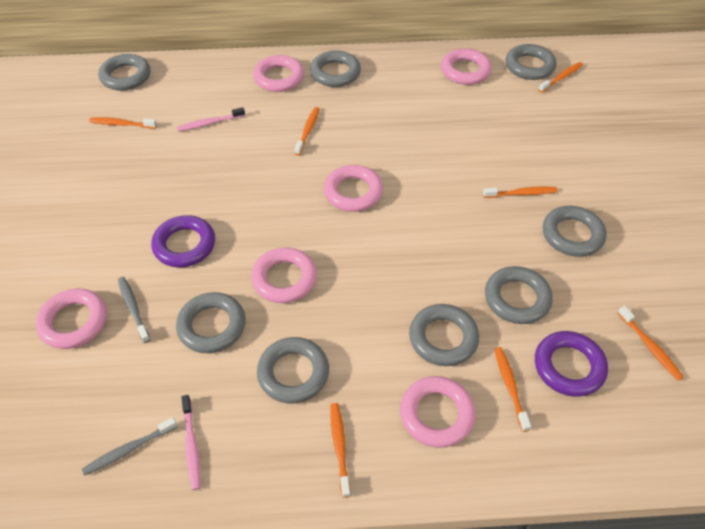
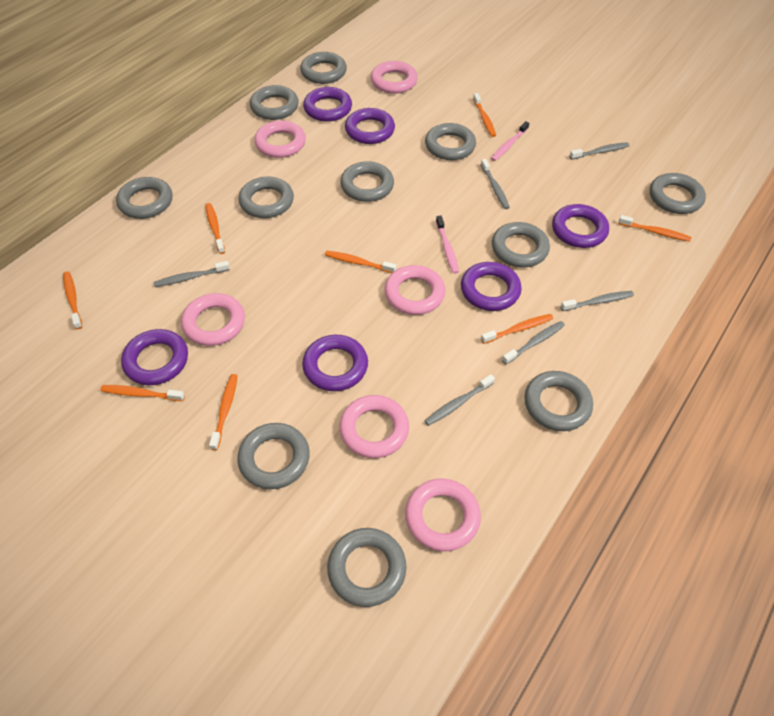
grey ring: [98,54,151,91] [176,292,245,353] [257,337,329,403] [310,51,361,87] [409,304,479,366] [485,266,553,324] [506,44,557,80] [543,206,607,257] = 8 -> [116,177,173,219] [237,423,310,489] [238,177,294,218] [250,85,299,120] [300,52,347,84] [327,528,406,607] [340,161,394,202] [425,123,476,160] [492,222,550,267] [524,371,593,431] [650,173,706,214] = 11
grey toothbrush: [82,417,177,476] [118,277,150,343] = 2 -> [153,261,230,287] [425,374,495,426] [481,159,510,209] [502,321,565,364] [561,291,634,311] [569,142,630,160] = 6
orange toothbrush: [89,117,157,129] [294,107,320,155] [330,403,351,498] [483,187,558,198] [495,347,531,432] [538,62,583,93] [618,306,684,381] = 7 -> [63,271,82,329] [100,385,185,401] [205,203,225,254] [209,374,238,450] [325,251,396,273] [473,93,496,137] [481,314,553,344] [618,215,691,242] = 8
purple ring: [151,215,215,267] [535,331,608,397] = 2 -> [121,329,188,385] [302,335,368,391] [303,87,352,122] [345,108,395,144] [461,262,522,311] [552,204,609,248] = 6

